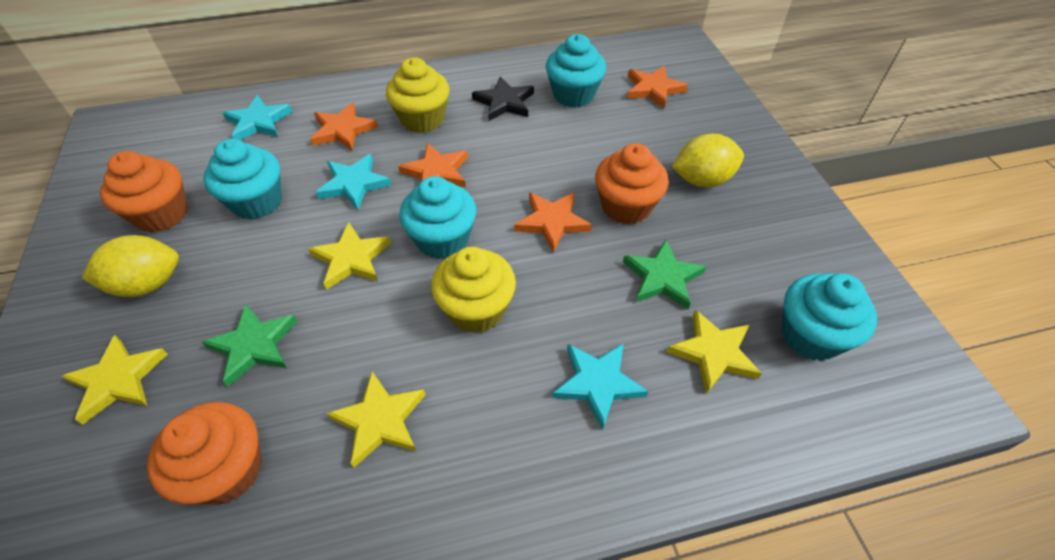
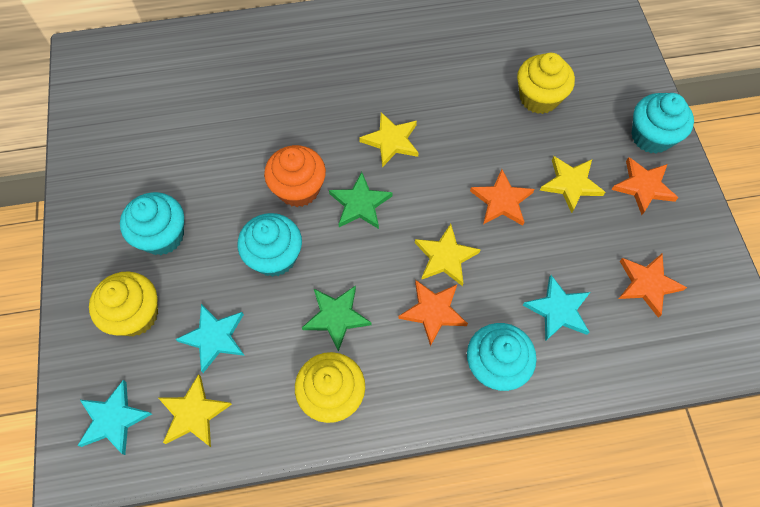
black star: [472,77,534,121] = 1 -> none = 0
orange cupcake: [100,151,188,232] [147,402,262,504] [595,143,669,225] = 3 -> [264,145,326,207] = 1
yellow cupcake: [386,57,449,133] [431,247,516,333] = 2 -> [89,271,158,336] [295,352,365,423] [517,53,575,114] = 3
yellow lemon: [82,235,179,297] [672,134,744,187] = 2 -> none = 0

